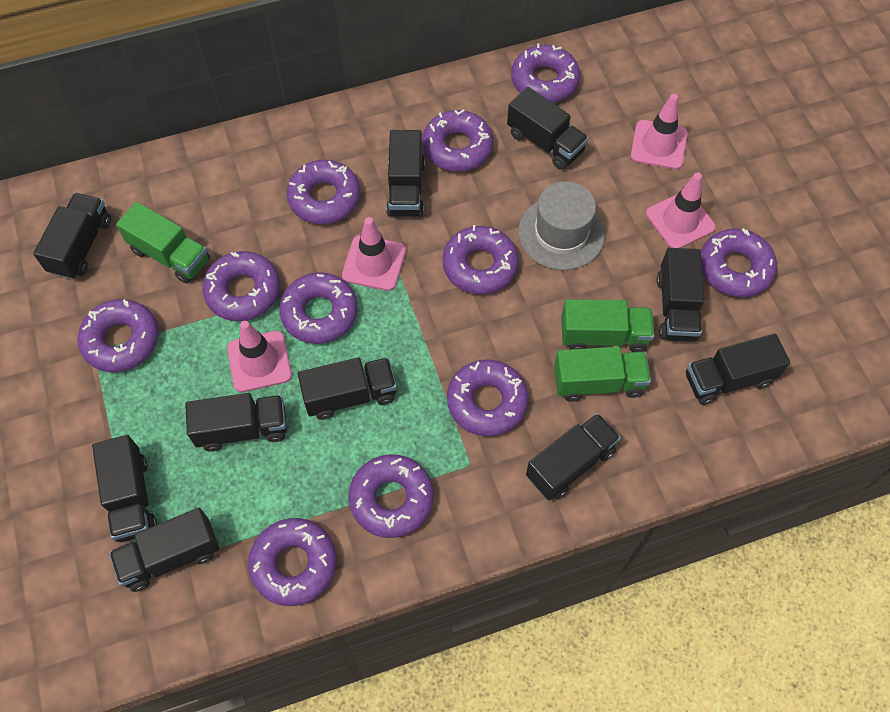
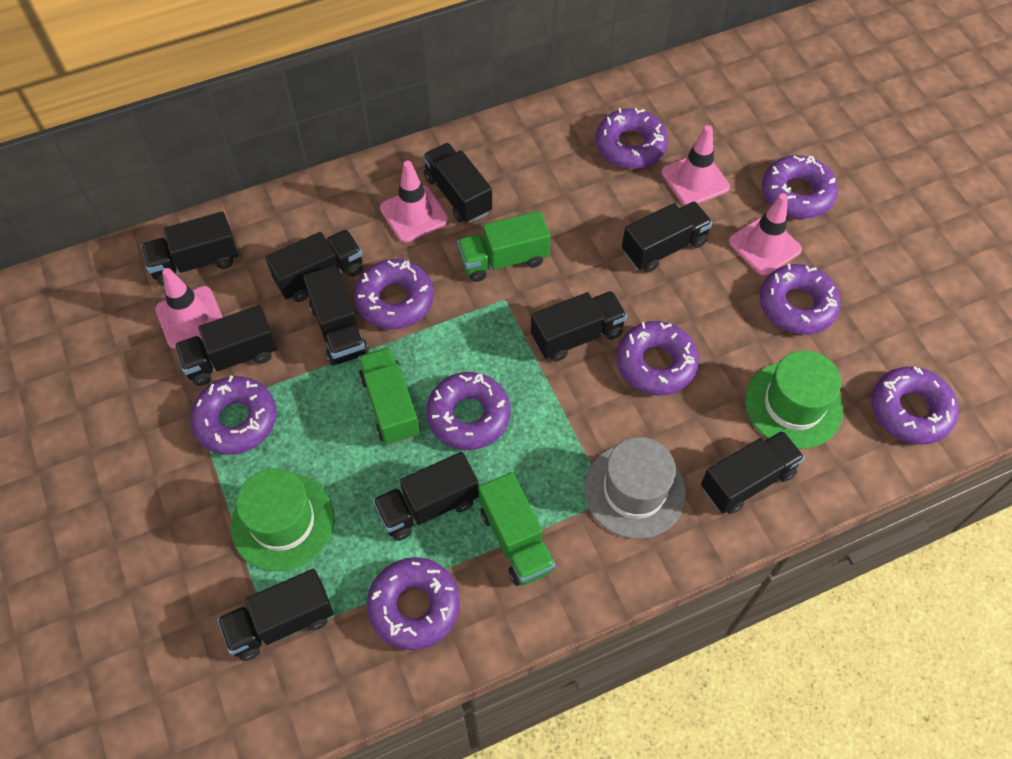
green hat: none = 0 -> [231,468,335,571] [745,350,843,449] = 2
purple donut: [78,299,159,372] [202,251,280,321] [248,518,337,606] [279,272,358,344] [287,160,360,224] [348,454,434,538] [422,109,493,172] [443,225,519,294] [447,359,528,437] [511,43,580,103] [701,228,777,297] = 11 -> [190,375,277,455] [354,259,434,329] [367,557,460,650] [426,372,510,450] [596,108,668,169] [616,321,699,396] [760,264,841,335] [762,155,838,219] [871,366,959,445] = 9

